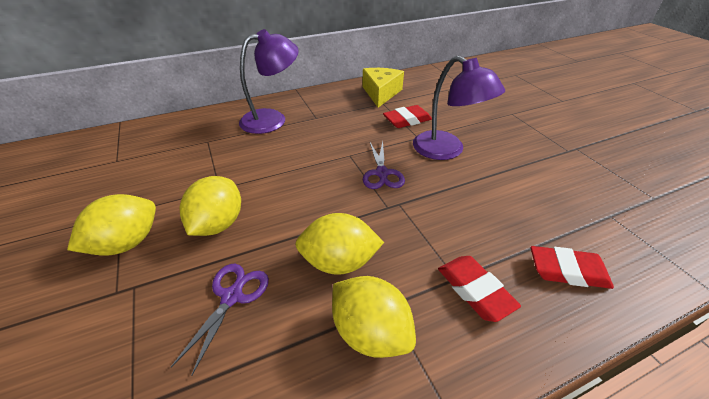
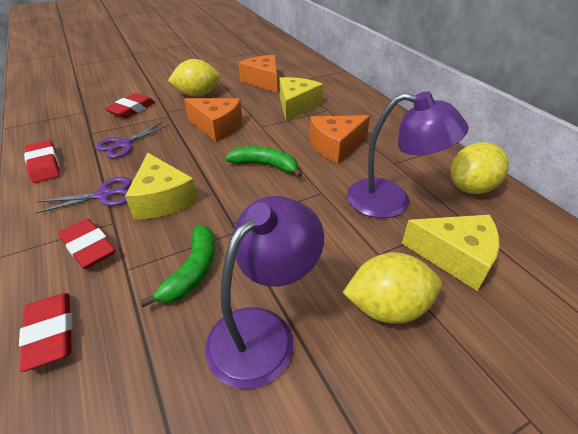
green banana: none = 0 -> [140,225,215,307] [225,146,302,178] = 2
orange cheese: none = 0 -> [184,98,242,142] [238,55,277,93] [310,115,370,164] = 3
red eraser: [383,105,432,128] [438,256,521,322] [531,246,614,289] = 3 -> [19,293,73,372] [24,140,60,183] [58,218,115,269] [105,93,155,118] = 4
yellow cheese: [362,68,404,108] = 1 -> [125,153,198,220] [279,77,323,121] [402,215,500,291] = 3
yellow lemon: [67,194,156,256] [179,176,241,236] [295,213,384,275] [332,276,416,358] = 4 -> [168,59,220,97] [342,252,442,324] [450,142,509,194] = 3

